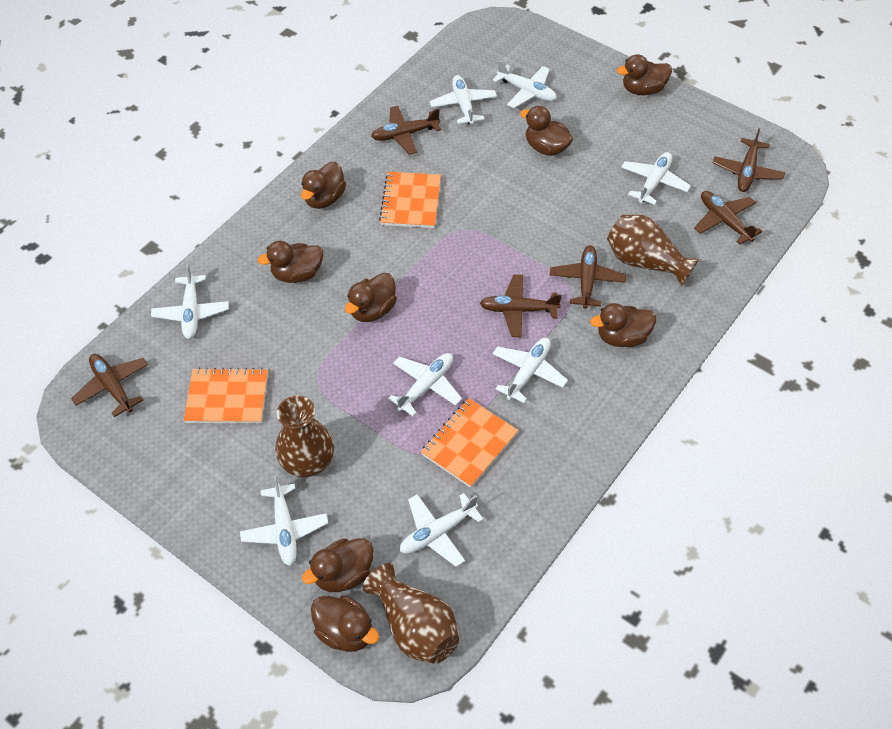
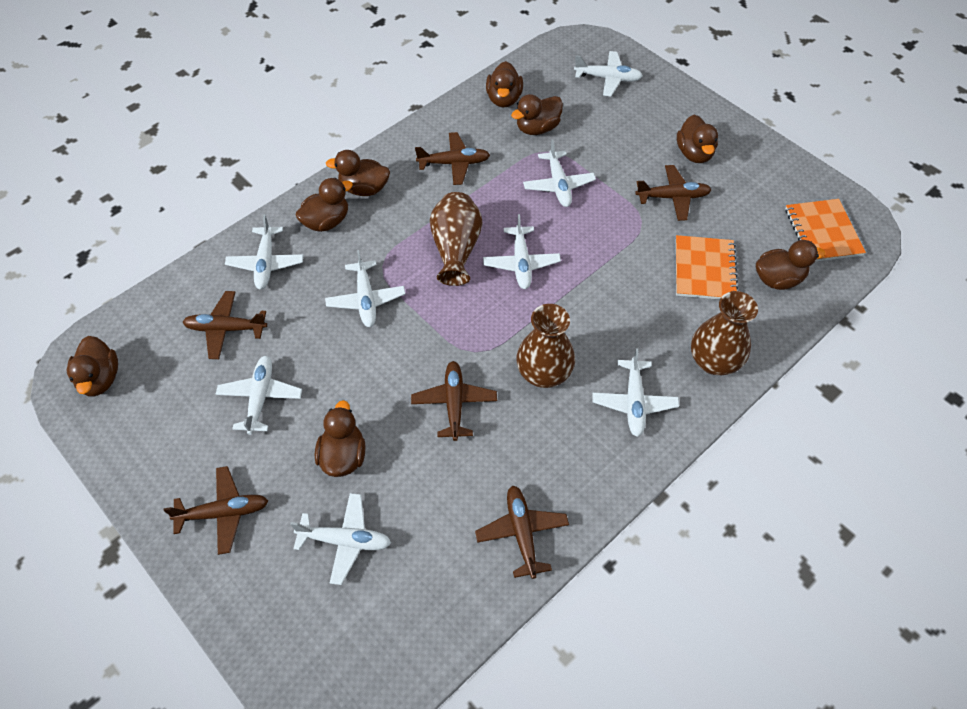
orange notebook: [184,368,268,424] [379,172,441,228] [421,398,519,488] = 3 -> [676,235,738,299] [785,199,866,262] = 2

